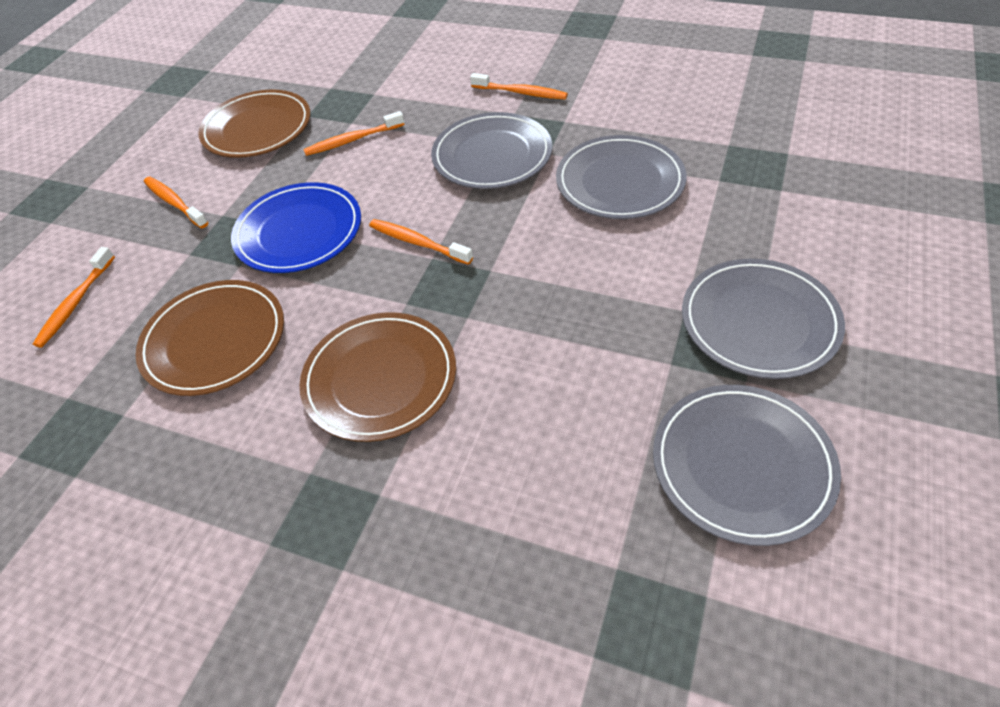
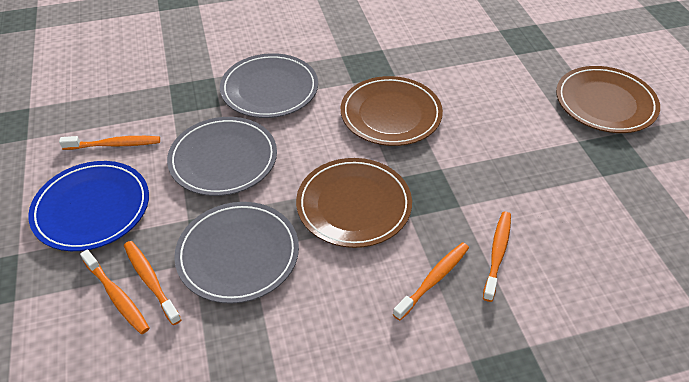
grey plate: [431,112,552,189] [556,135,686,219] [653,385,841,546] [682,259,845,379] = 4 -> [167,117,277,196] [174,202,299,304] [220,53,318,118] = 3

